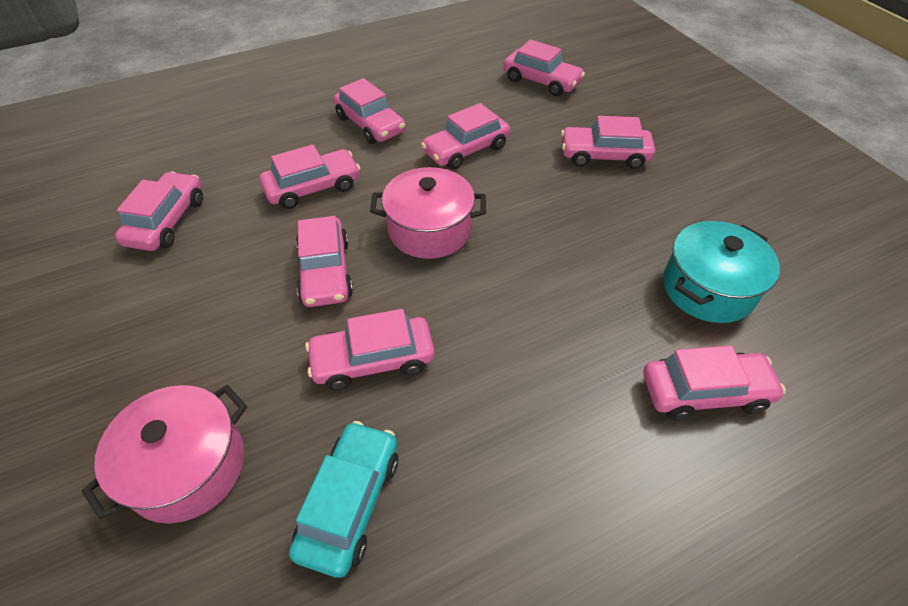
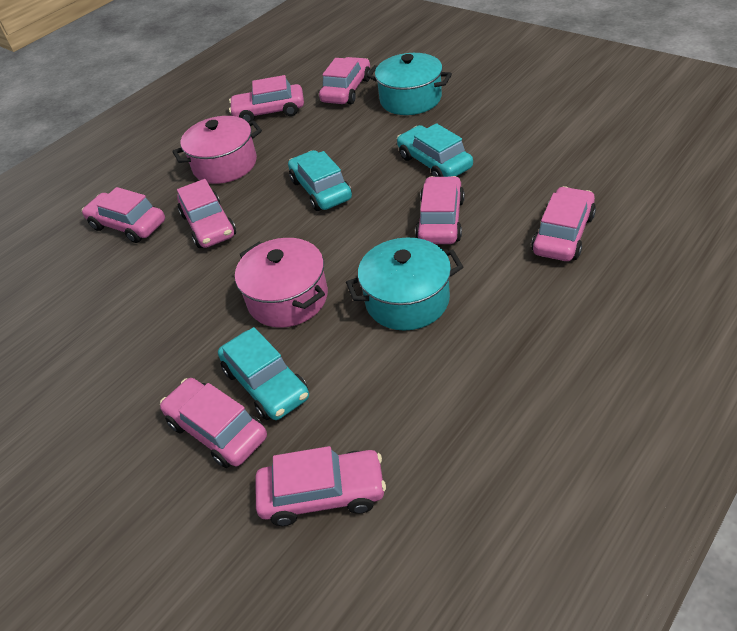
pink car: [115,172,203,251] [259,145,360,209] [296,216,353,307] [305,309,435,390] [333,78,406,144] [421,103,510,170] [503,39,585,96] [561,116,655,169] [643,345,786,420] = 9 -> [82,187,165,243] [160,378,267,468] [177,179,236,248] [229,75,304,122] [256,446,386,526] [319,57,371,104] [415,176,464,244] [531,186,596,261] = 8
turquoise car: [289,421,398,578] = 1 -> [218,327,309,420] [288,150,352,211] [397,123,473,177] = 3
turquoise pot: [663,221,780,323] = 1 -> [346,238,463,331] [367,53,452,115] = 2

